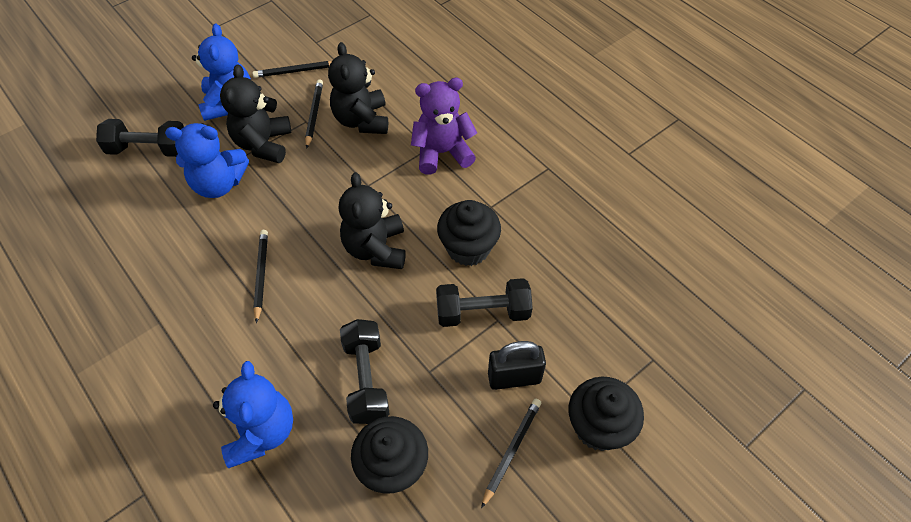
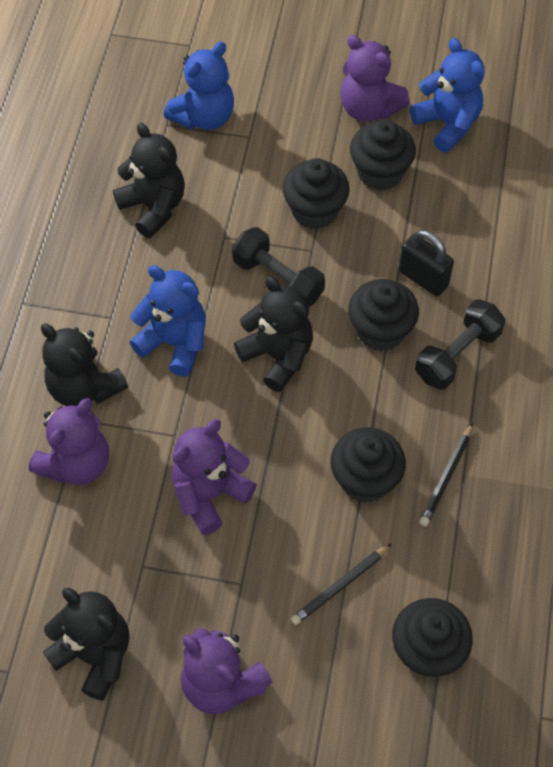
black cupcake: [351,416,428,493] [437,200,501,266] [569,377,644,451] = 3 -> [283,158,350,229] [331,427,406,503] [348,279,419,351] [350,120,416,191] [392,598,473,677] = 5
black dumbbell: [96,119,184,157] [340,319,390,424] [436,278,533,327] = 3 -> [232,227,325,307] [415,300,505,390] = 2
black pencil: [252,61,332,78] [253,230,268,323] [305,79,323,149] [481,399,541,509] = 4 -> [290,544,392,625] [419,423,473,526] = 2
black teddy bear: [220,64,291,163] [328,42,388,134] [339,172,406,269] = 3 -> [41,323,128,406] [43,588,130,701] [113,123,185,238] [234,276,313,392] = 4
purple teddy bear: [411,78,477,175] = 1 -> [29,398,109,485] [172,419,257,535] [181,628,272,714] [340,35,410,122] = 4

